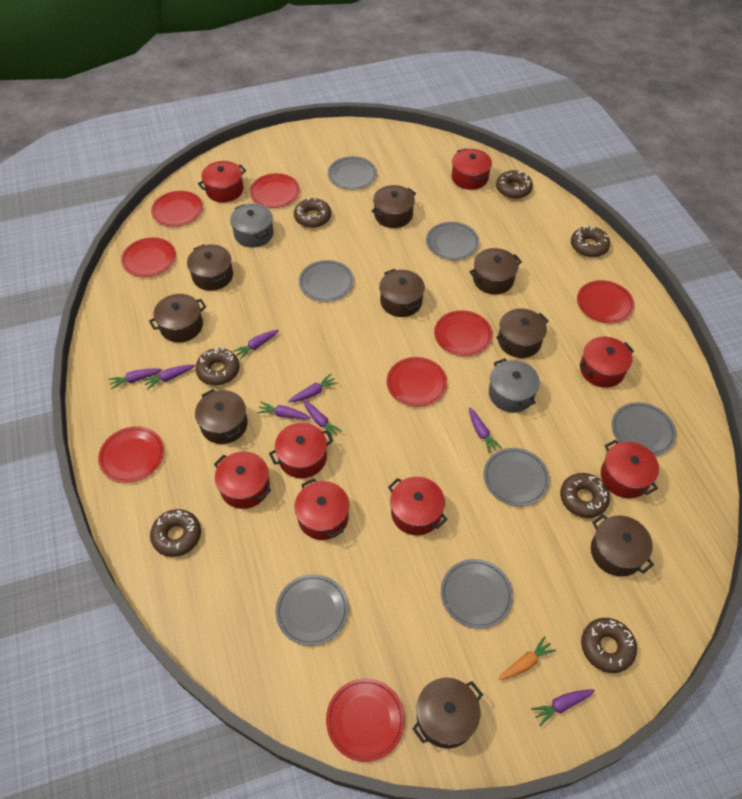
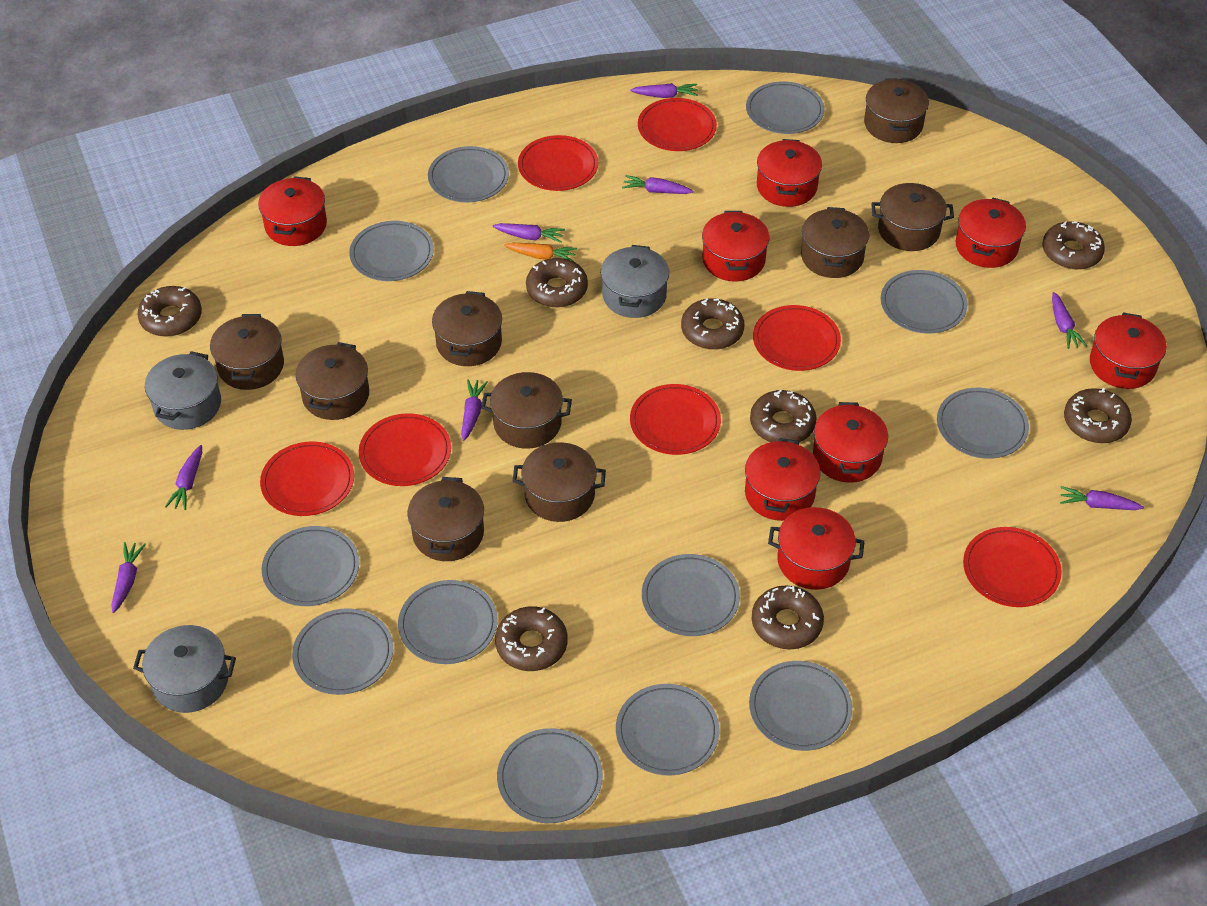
brown donut: [150,509,201,557] [195,348,239,385] [294,197,331,228] [496,170,533,199] [560,473,610,518] [571,226,610,257] [581,618,637,673] = 7 -> [137,286,202,337] [495,606,568,671] [526,258,588,308] [681,298,744,350] [750,390,816,442] [752,585,824,649] [1043,221,1105,270] [1064,388,1132,443] = 8
grey plate: [276,574,349,646] [299,260,354,302] [328,156,377,190] [426,222,479,260] [441,559,513,629] [484,448,550,506] [612,402,676,456] = 7 -> [262,526,359,606] [292,608,393,695] [349,221,434,281] [398,580,498,664] [428,146,509,203] [497,728,603,823] [616,684,720,775] [642,554,740,636] [746,81,824,134] [749,661,852,751] [880,270,967,334] [937,388,1029,459] = 12
grey pot: [230,204,274,248] [489,358,540,412] = 2 -> [133,625,236,713] [145,351,221,430] [601,245,669,318] = 3
red plate: [98,426,164,483] [121,237,176,277] [151,191,203,227] [249,173,300,208] [326,678,405,762] [387,357,447,407] [434,310,493,356] [577,280,634,324] = 8 -> [260,441,354,516] [359,413,451,486] [518,135,598,191] [630,384,721,455] [638,98,717,151] [753,305,841,371] [963,527,1062,607] = 7

